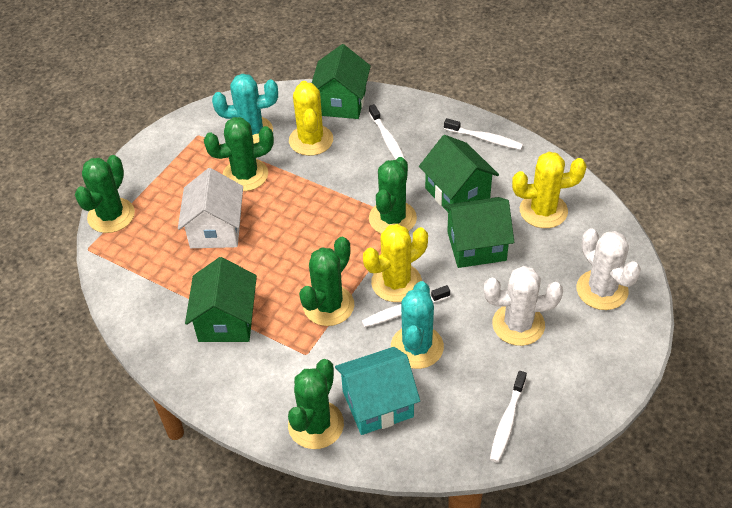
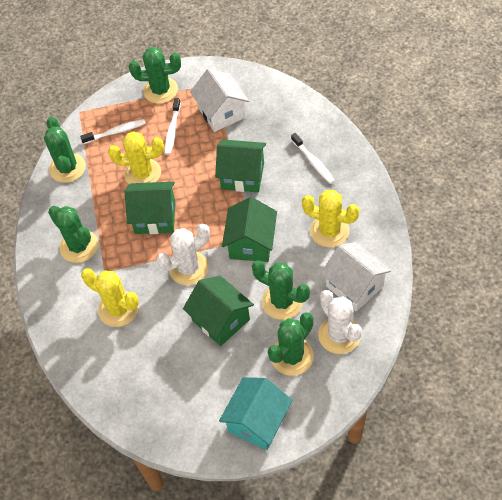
turquoise cactus: [212,74,278,144] [391,281,444,369] = 2 -> none = 0
white house: [178,168,243,248] = 1 -> [190,68,249,132] [320,242,391,312] = 2
white toothbrush: [362,285,450,328] [369,104,405,159] [444,118,523,150] [490,371,527,463] = 4 -> [80,119,146,144] [165,98,181,155] [291,133,335,184] = 3

